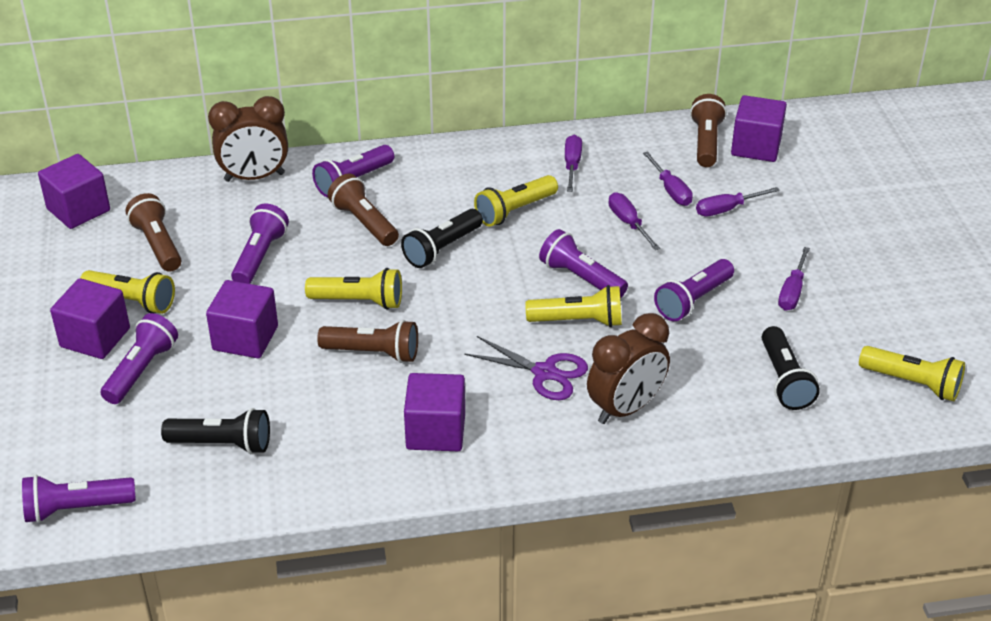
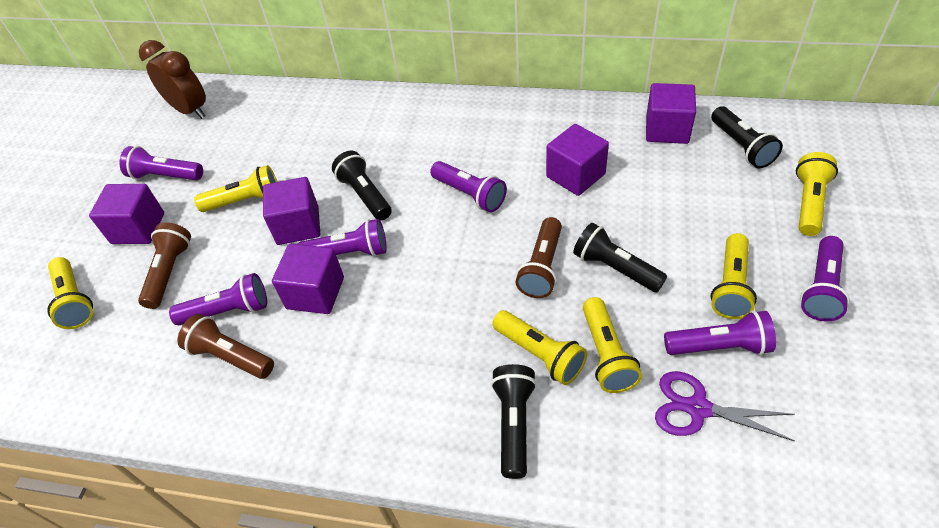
black flashlight: [161,408,270,454] [401,209,483,268] [762,326,820,410] = 3 -> [332,151,392,221] [491,364,537,479] [573,223,667,292] [711,106,783,168] = 4
brown clock: [208,96,288,182] [587,313,670,424] = 2 -> [139,40,206,119] = 1
brown flashlight: [126,193,181,272] [317,320,418,363] [328,174,399,246] [690,94,727,167] = 4 -> [138,222,191,309] [177,314,274,379] [516,217,562,298] = 3
purple screwdriver: [565,135,582,192] [609,192,660,250] [643,151,693,206] [696,187,780,216] [778,247,810,311] = 5 -> none = 0
yellow flashlight: [80,270,175,314] [305,268,402,309] [474,175,558,227] [525,285,622,327] [859,346,965,401] = 5 -> [47,257,93,329] [194,165,277,212] [492,310,587,385] [583,297,642,393] [710,233,757,319] [796,152,838,236] = 6

